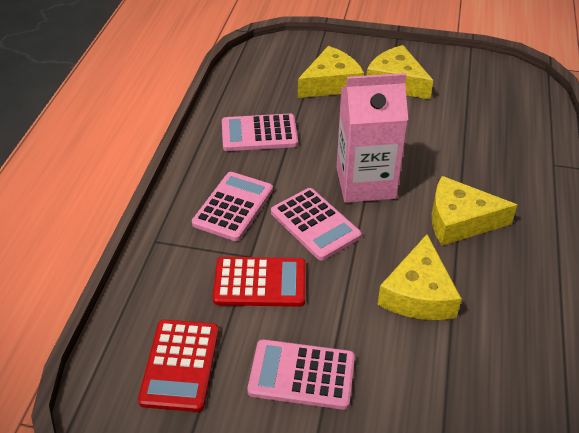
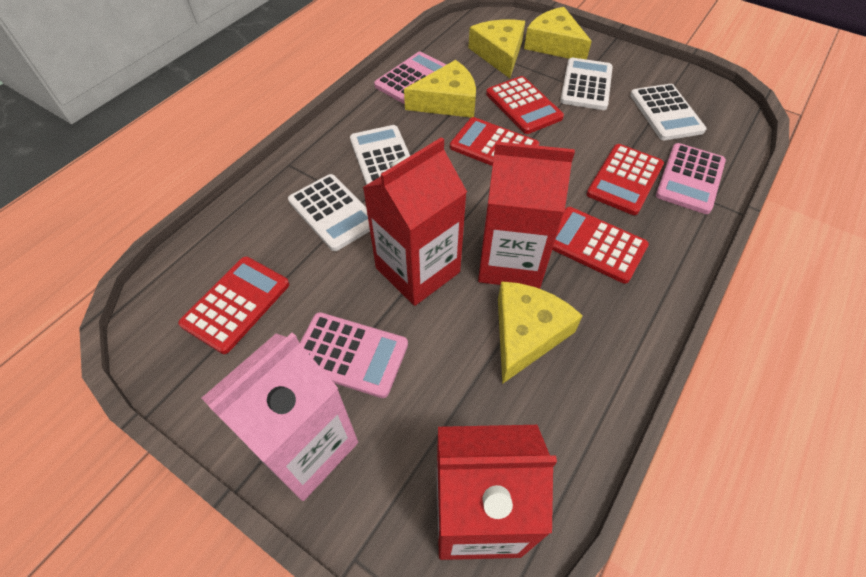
pink calculator: [192,172,273,241] [222,114,298,151] [247,339,355,410] [271,188,361,260] = 4 -> [300,312,408,398] [374,52,446,104] [656,143,726,214] = 3
red calculator: [138,320,219,412] [213,257,305,307] = 2 -> [178,256,289,354] [450,117,540,166] [486,76,564,134] [552,207,649,284] [587,144,664,215] = 5
red carton: none = 0 -> [362,137,467,306] [437,425,557,560] [478,141,575,289] = 3
white calculator: none = 0 -> [288,174,370,251] [350,125,410,185] [560,58,613,110] [630,84,707,140] = 4

